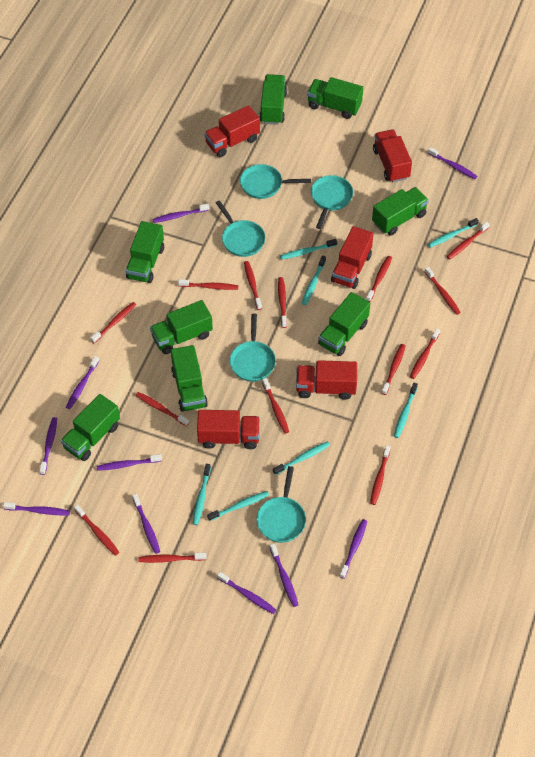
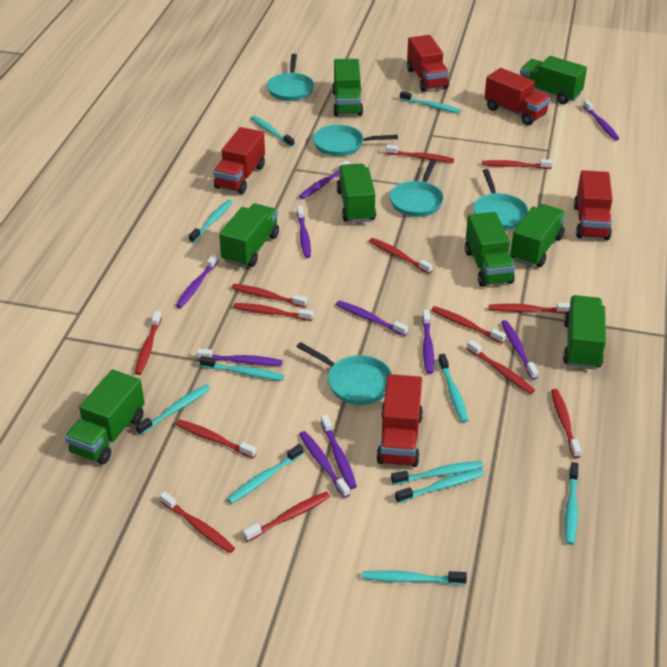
red toothbrush: [74,505,119,556] [91,302,136,343] [135,392,189,426] [138,553,207,563] [178,279,238,290] [244,261,262,310] [262,378,289,433] [278,277,287,328] [366,256,392,302] [370,445,390,505] [382,344,406,395] [410,328,440,379] [425,267,461,315] [447,222,490,259] = 14 -> [135,311,162,375] [160,492,235,553] [176,419,256,458] [232,284,307,308] [233,303,313,321] [243,492,330,542] [369,238,433,274] [386,145,454,163] [431,306,506,344] [467,340,535,394] [482,159,553,169] [489,303,570,314] [551,389,581,458] = 13
turquoise toothbrush: [193,464,211,525] [207,491,269,521] [273,441,330,475] [280,239,337,260] [302,255,326,305] [394,383,418,438] [428,218,479,248] = 7 -> [136,384,211,435] [189,200,233,243] [199,356,284,381] [227,444,304,504] [251,116,295,147] [362,570,467,585] [391,461,484,485] [395,469,485,503] [400,91,461,114] [438,354,468,422] [565,462,579,545] = 11

